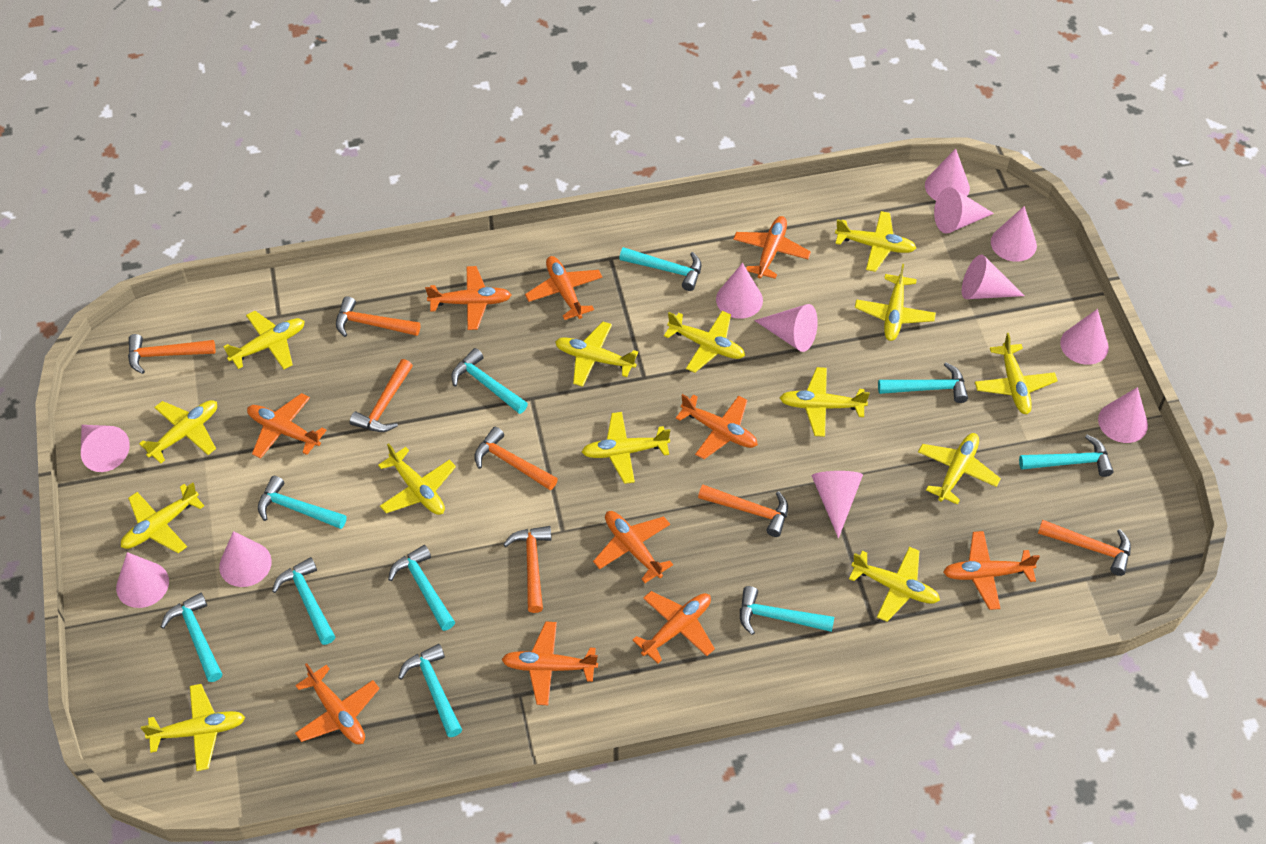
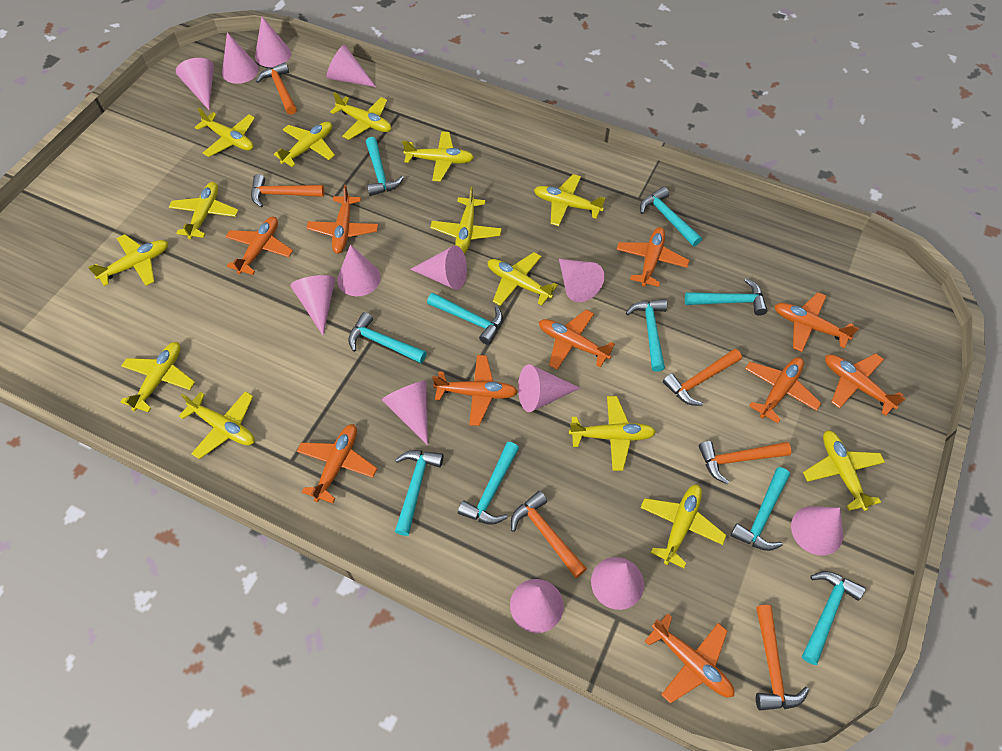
orange hammer: [128,334,216,374] [336,296,420,337] [350,359,413,432] [474,427,558,490] [503,526,552,613] [698,485,788,537] [1038,520,1131,576] = 7 -> [251,174,324,207] [256,62,297,115] [511,491,587,578] [663,349,742,406] [699,441,791,484] [756,605,809,710] = 6
pink cone: [81,425,130,472] [116,552,169,608] [219,531,272,587] [716,263,763,319] [754,304,818,352] [812,471,863,538] [925,149,970,200] [934,187,994,234] [962,255,1025,299] [991,206,1037,262] [1060,309,1109,365] [1098,387,1148,443] = 12 -> [176,58,214,110] [222,32,259,84] [255,17,291,67] [290,275,335,335] [326,45,376,87] [337,245,381,296] [382,381,428,445] [410,246,467,290] [510,579,564,633] [518,364,580,412] [559,259,605,302] [591,557,644,610] [791,506,843,556] = 13

